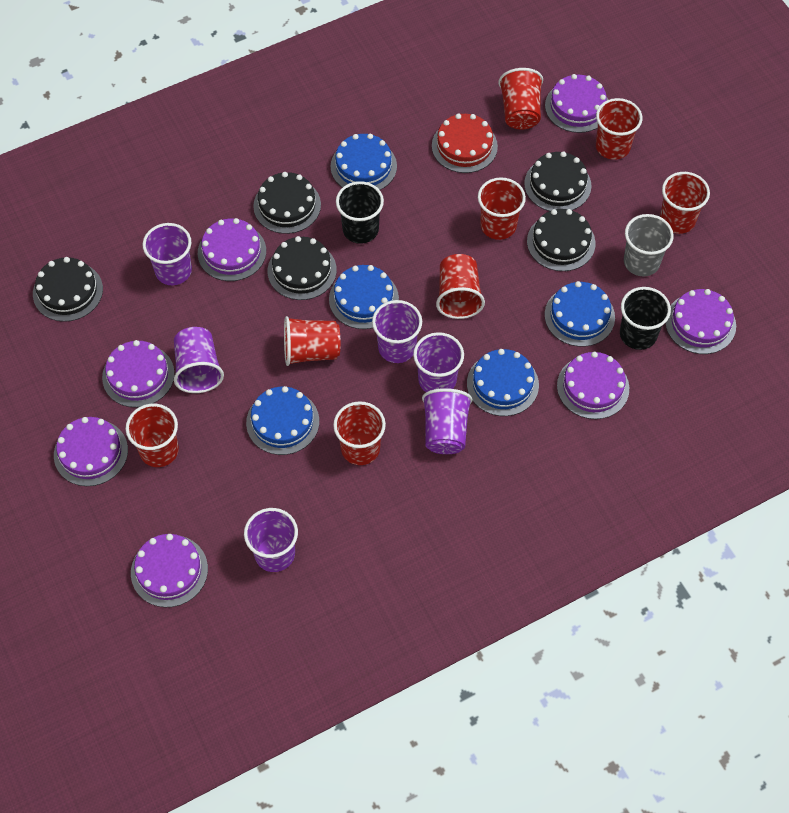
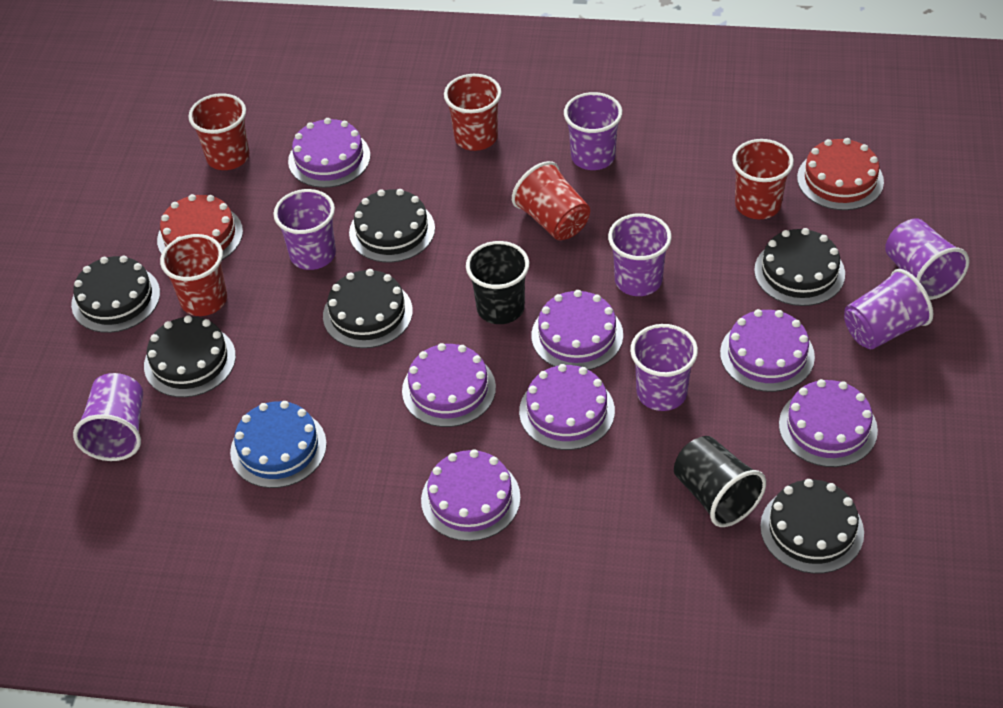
black cake: [33,257,103,322] [253,172,321,234] [268,236,337,300] [524,151,592,211] [527,209,596,271] = 5 -> [71,256,160,333] [144,315,236,397] [323,269,413,348] [349,189,435,262] [754,228,845,306] [760,479,864,574] = 6
blue cake: [246,386,319,455] [329,265,399,329] [331,134,397,190] [467,349,539,416] [545,281,615,347] = 5 -> [230,401,327,488] = 1
grey cup: [624,214,674,277] = 1 -> none = 0
purple cup: [143,223,192,285] [174,327,224,393] [244,508,298,572] [372,300,422,363] [413,332,464,392] [422,388,473,454] = 6 -> [73,373,143,461] [274,189,336,270] [564,92,622,170] [608,213,672,296] [630,324,698,411] [844,269,933,349] [885,218,970,300] = 7
red cake: [432,114,498,173] = 1 -> [157,194,243,260] [797,138,884,210] = 2
red cup: [126,404,179,467] [284,316,340,366] [333,401,386,465] [436,254,485,319] [478,177,526,240] [498,68,543,130] [596,98,643,160] [660,172,710,234] = 8 -> [160,234,227,316] [188,93,250,170] [444,74,501,151] [512,161,590,240] [732,139,794,219] = 5

